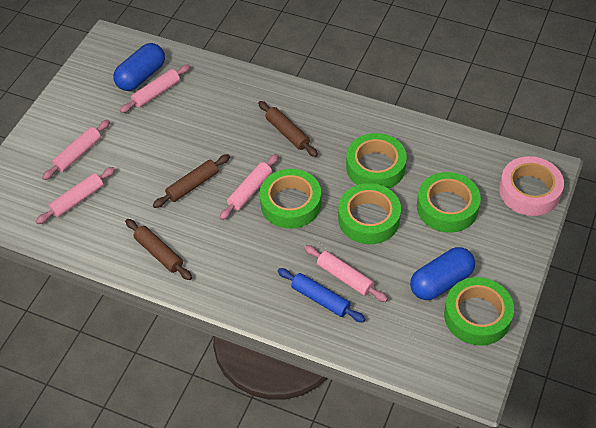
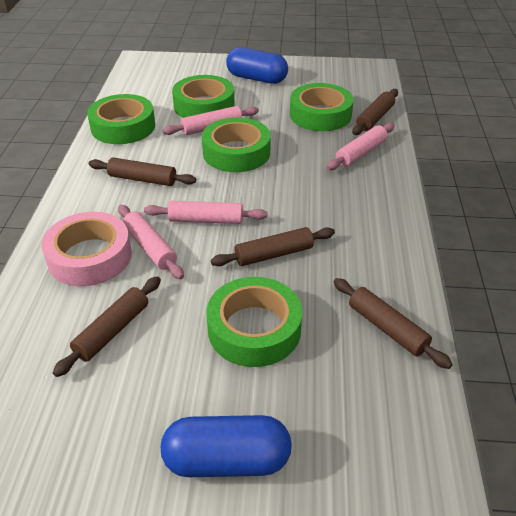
blue rolling pin: [278,268,365,322] = 1 -> none = 0
brown rolling pin: [125,219,192,280] [153,154,230,208] [258,101,318,157] = 3 -> [52,276,161,377] [89,157,196,186] [211,227,335,266] [334,278,453,369] [352,89,398,135] = 5
pink rolling pin: [36,167,115,224] [42,120,110,180] [120,64,190,113] [220,154,279,220] [304,245,388,302] = 5 -> [118,205,184,279] [144,201,267,224] [162,106,259,135] [327,123,395,170] = 4

